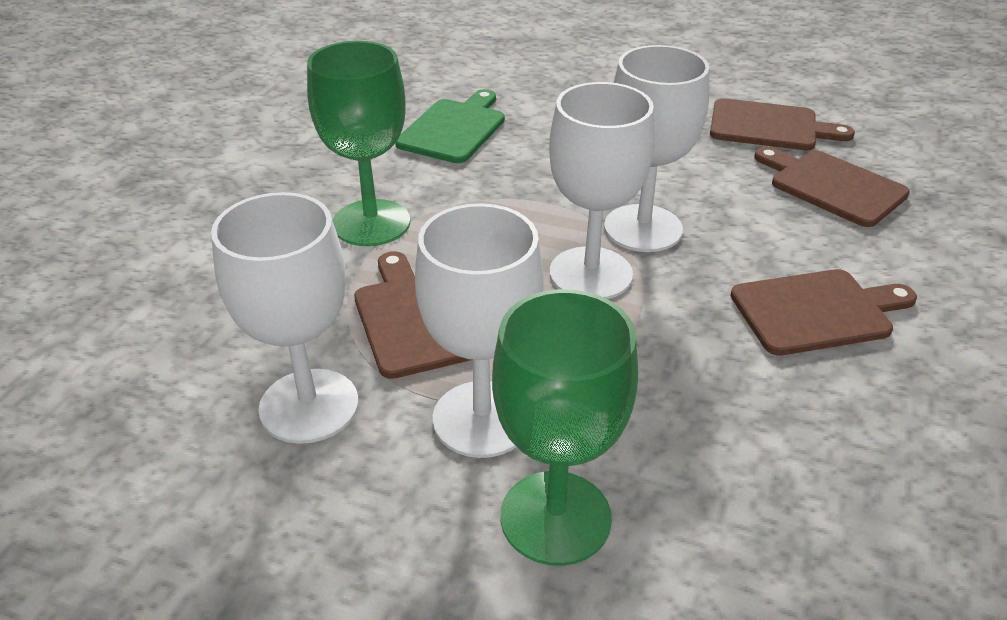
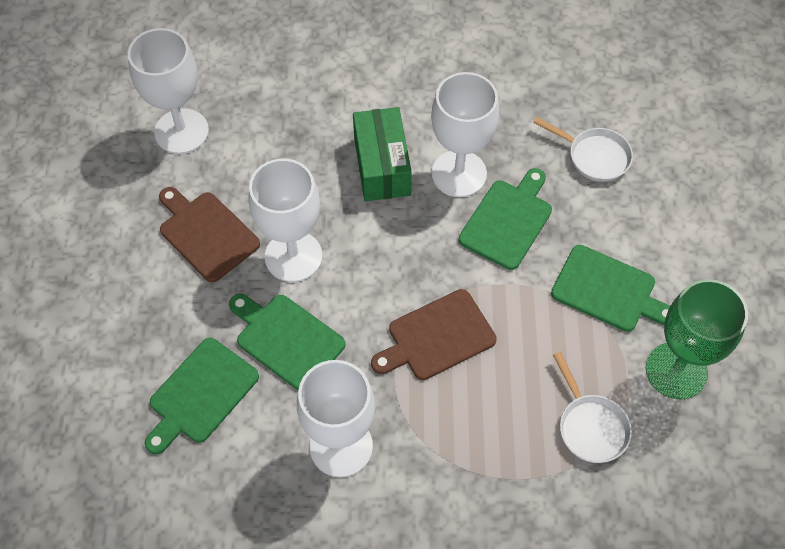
brown cutting board: [354,251,471,379] [710,98,855,150] [730,269,917,355] [754,147,910,227] = 4 -> [159,187,260,282] [371,289,497,380] = 2
green box: none = 0 -> [353,107,412,201] = 1
green cutting board: [395,89,505,163] = 1 -> [144,338,259,454] [229,294,345,390] [459,168,552,270] [551,245,670,332] = 4
green goblet: [307,41,410,246] [492,289,638,566] = 2 -> [646,279,748,400] = 1
white pan: none = 0 -> [533,117,633,182] [553,352,632,463] = 2

